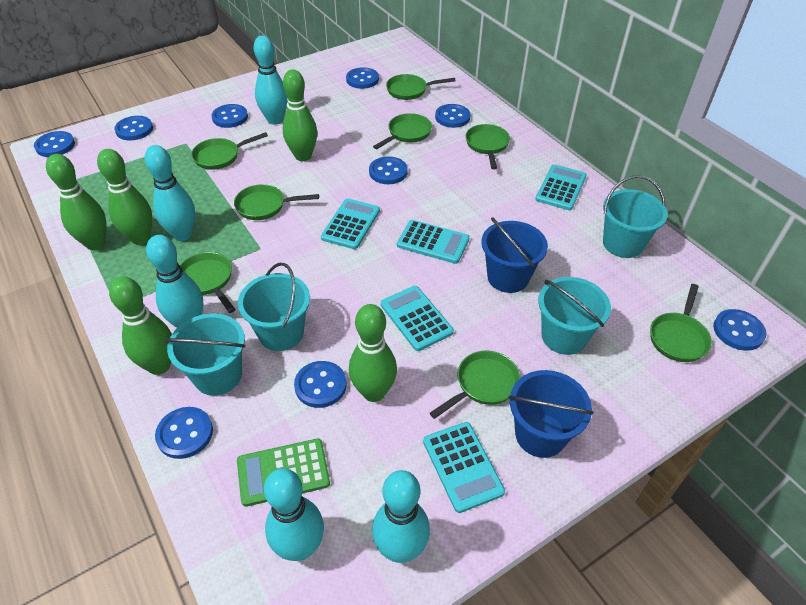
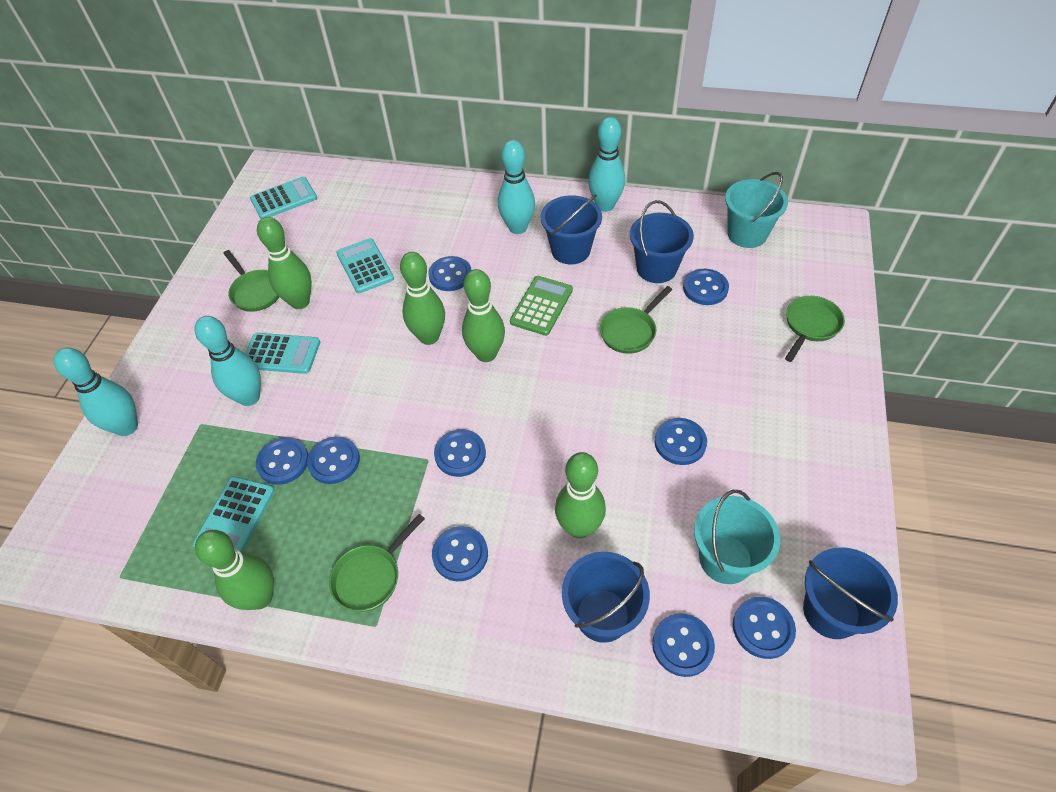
blue bucket: [481,217,548,293] [508,370,594,458] = 2 -> [541,194,602,264] [562,552,650,643] [630,200,694,283] [803,547,898,639] = 4
green pan: [179,252,236,313] [191,132,268,170] [234,184,319,220] [373,113,432,149] [386,74,456,100] [430,350,520,419] [466,124,510,169] [650,284,712,362] = 8 -> [223,250,279,312] [329,514,425,612] [600,286,672,354] [785,296,845,362] = 4
turquoise bowling pin: [145,145,195,241] [146,235,203,328] [254,35,288,125] [264,468,324,561] [372,470,430,563] = 5 -> [54,348,138,436] [195,316,261,406] [498,140,535,234] [588,117,625,212] = 4
turquoise bucket: [165,313,246,396] [238,263,310,351] [538,277,611,355] [603,175,668,258] = 4 -> [694,490,780,584] [725,172,788,248] = 2
turquoise calculator: [321,198,380,249] [381,286,454,351] [397,220,470,264] [423,422,505,513] [535,164,587,210] = 5 -> [193,476,275,551] [245,333,320,374] [250,177,317,219] [336,238,394,293] = 4

